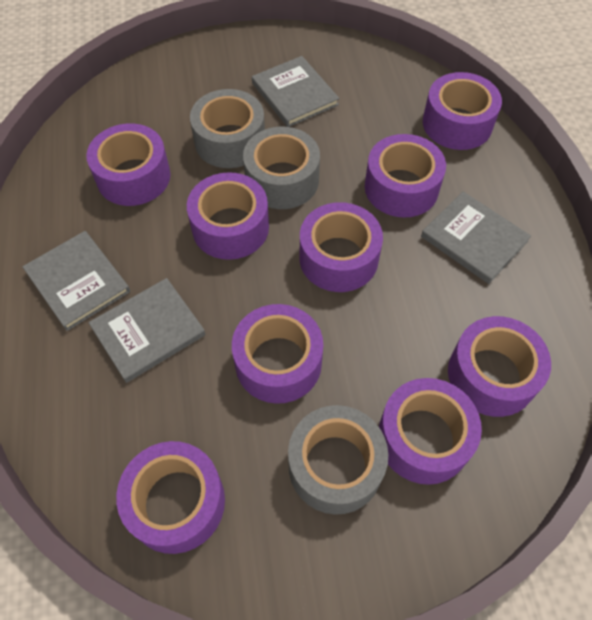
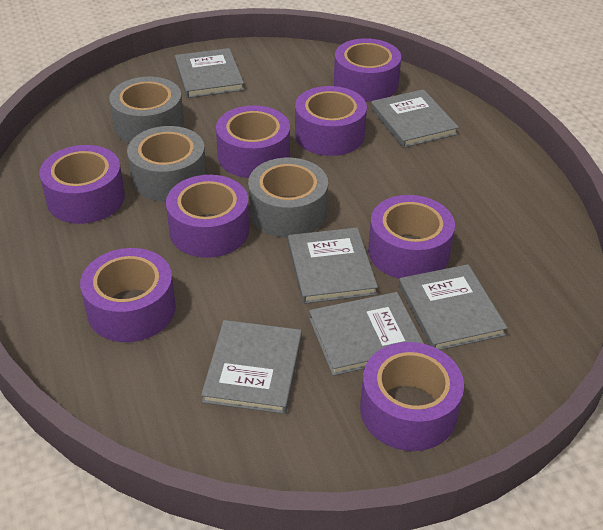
grey book: [22,231,130,331] [88,278,206,383] [252,56,340,127] [421,191,531,284] = 4 -> [175,48,244,98] [201,320,302,414] [288,228,378,304] [309,292,424,376] [371,89,459,148] [399,264,507,350] = 6
purple tape: [86,123,171,206] [116,441,225,554] [187,172,269,260] [232,304,323,404] [300,202,383,292] [365,134,446,218] [379,378,482,485] [423,72,502,150] [448,316,551,417] = 9 -> [40,145,125,224] [80,248,176,342] [166,175,249,258] [216,105,290,178] [295,86,367,156] [334,38,401,102] [360,342,464,451] [368,195,455,279] = 8

